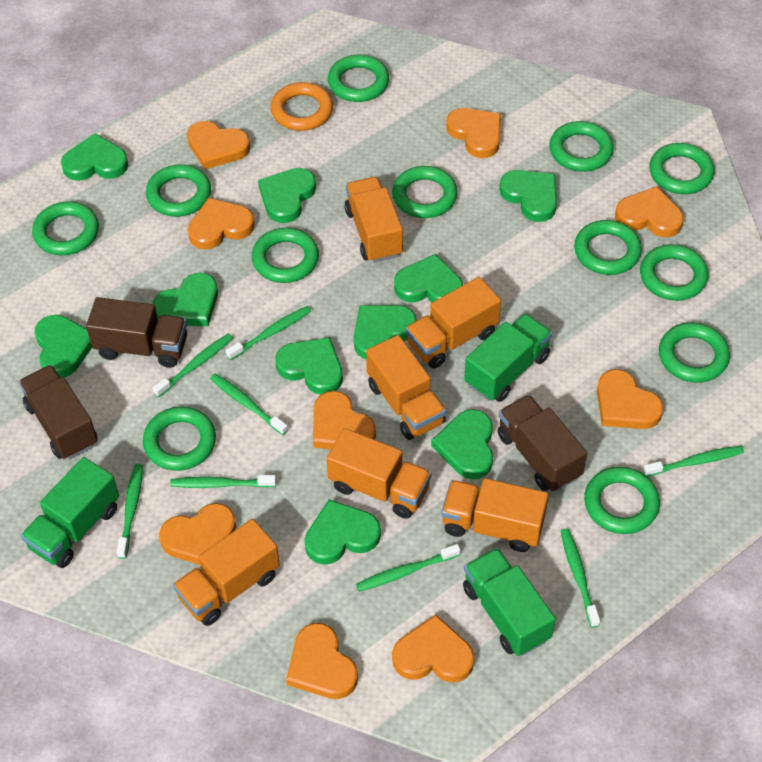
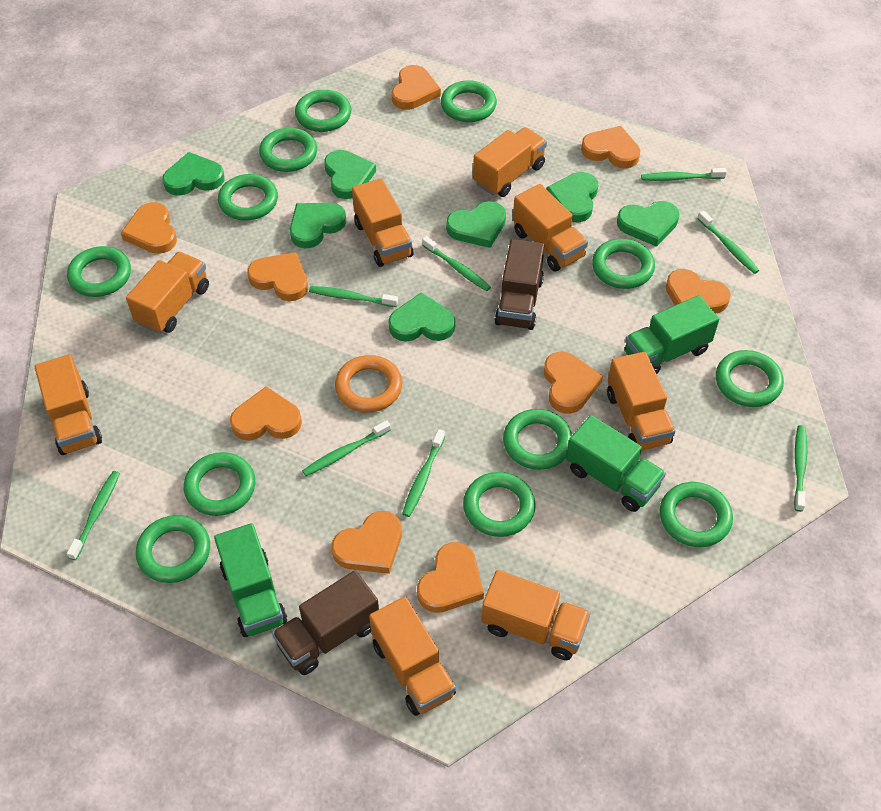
brown truck: [19,365,97,459] [86,297,187,368] [497,395,587,492] = 3 -> [272,570,379,675] [494,239,544,330] = 2
green heart: [35,315,92,378] [61,133,129,181] [153,273,218,326] [258,168,316,223] [275,337,343,395] [304,500,381,565] [354,305,417,359] [394,254,463,303] [431,409,493,479] [499,170,557,222] = 10 -> [162,152,225,196] [290,203,346,248] [324,150,376,199] [388,292,455,341] [446,201,506,248] [546,172,598,222] [617,201,679,247] = 7
orange truck: [173,519,280,626] [327,428,431,519] [345,177,403,263] [366,335,446,440] [406,277,501,369] [441,478,549,552] = 6 -> [35,354,102,455] [126,252,209,333] [352,178,413,267] [369,596,456,716] [473,127,547,197] [481,570,591,660] [513,184,588,272] [607,352,676,450] = 8

